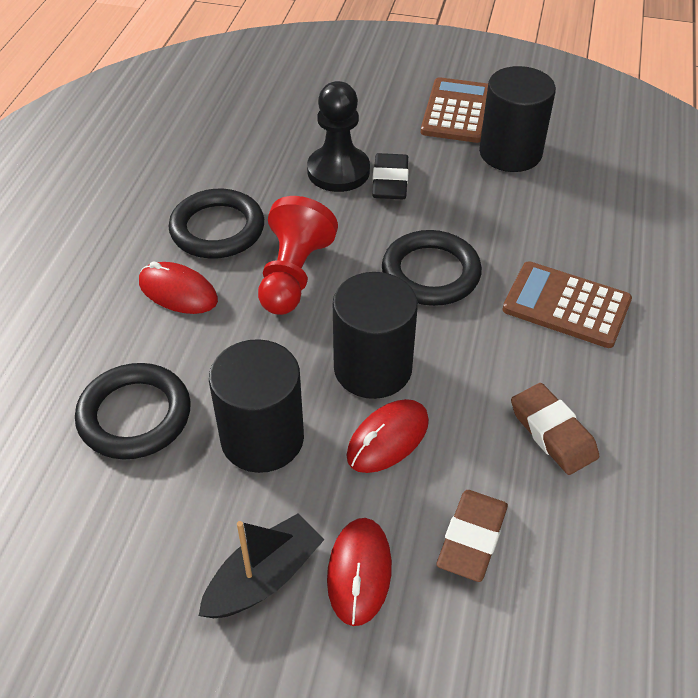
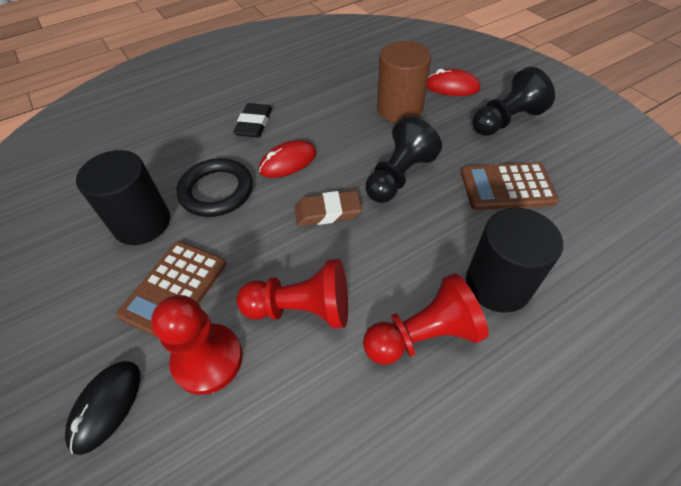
black boat: [199,513,324,618] = 1 -> none = 0
black cylinder: [209,339,304,473] [333,272,418,399] [479,66,556,172] = 3 -> [76,150,170,245] [466,208,563,313] = 2
black mouse: none = 0 -> [65,361,140,455] = 1
black pawn: [307,81,370,192] = 1 -> [365,117,442,203] [472,67,555,136] = 2
black ring: [75,363,191,460] [169,189,264,259] [382,230,482,306] = 3 -> [177,158,253,217] = 1
brown cylinder: none = 0 -> [377,41,431,123] = 1
brown eraser: [437,490,508,582] [511,383,599,475] = 2 -> [295,190,362,226] = 1
red mouse: [139,261,218,314] [327,518,392,626] [346,399,429,473] = 3 -> [259,140,317,178] [427,69,480,96] = 2
red pawn: [258,196,338,315] = 1 -> [151,295,243,395] [236,259,348,328] [363,273,488,365] = 3

